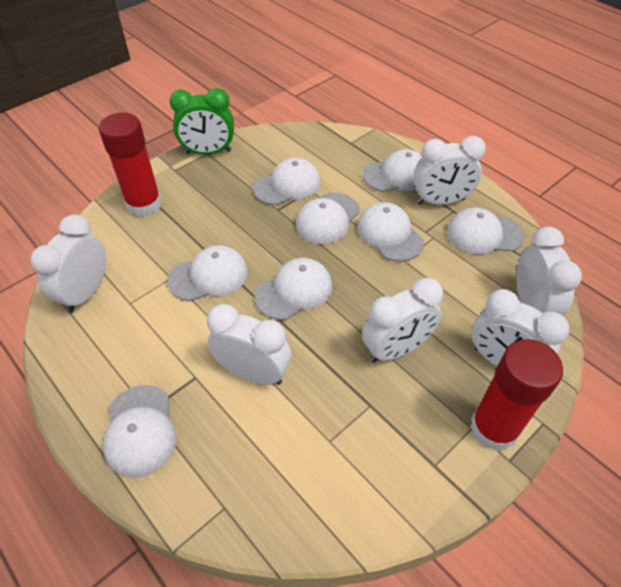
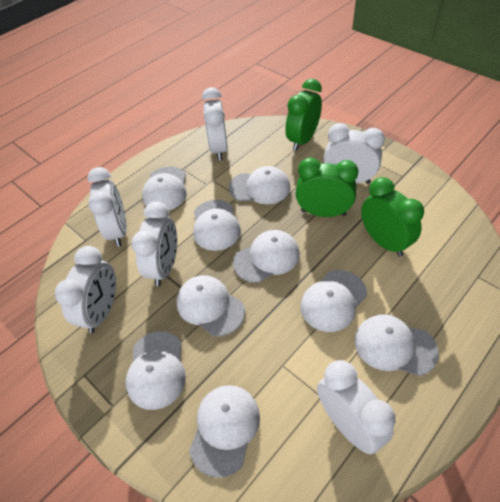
green clock: [170,88,234,155] = 1 -> [285,79,322,151] [295,157,358,217] [361,177,424,257] = 3
red glue stick: [99,112,162,216] [470,339,563,451] = 2 -> none = 0
white cap: [103,385,177,478] [167,245,248,301] [253,158,321,205] [255,258,332,320] [296,193,359,244] [357,202,424,262] [363,149,422,192] [447,207,524,255] = 8 -> [125,331,186,410] [142,167,187,210] [176,275,245,336] [189,385,260,478] [193,200,241,251] [229,166,290,204] [233,230,300,283] [301,270,367,332] [355,314,439,376] = 9

